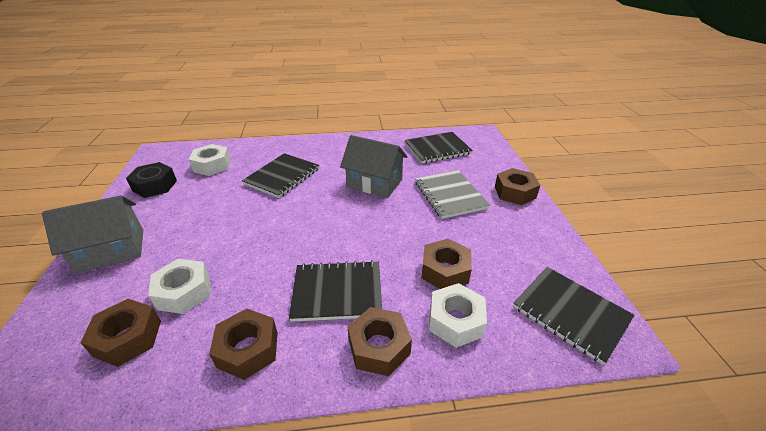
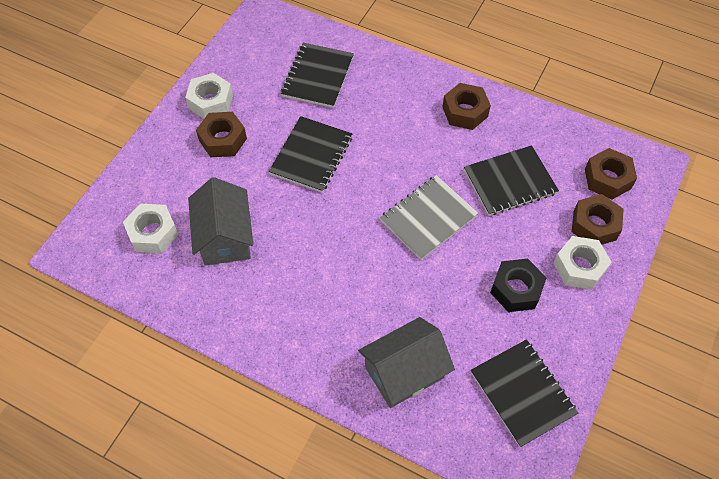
brown nut: [81,299,161,367] [209,309,278,380] [347,307,412,376] [422,239,472,289] [495,168,540,205] = 5 -> [196,112,247,157] [443,83,491,130] [572,194,624,244] [585,148,637,200] = 4

